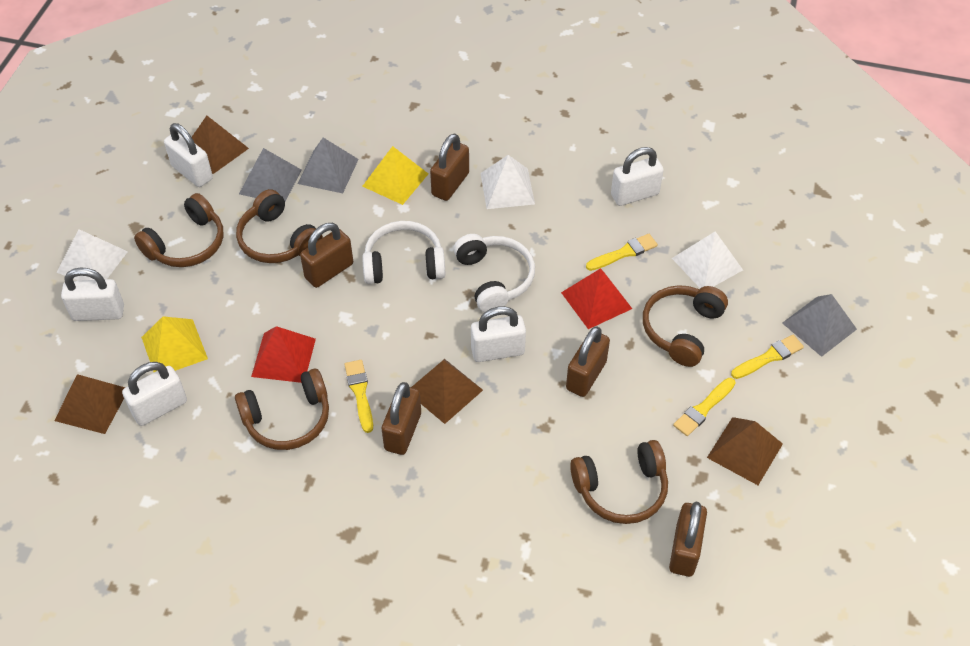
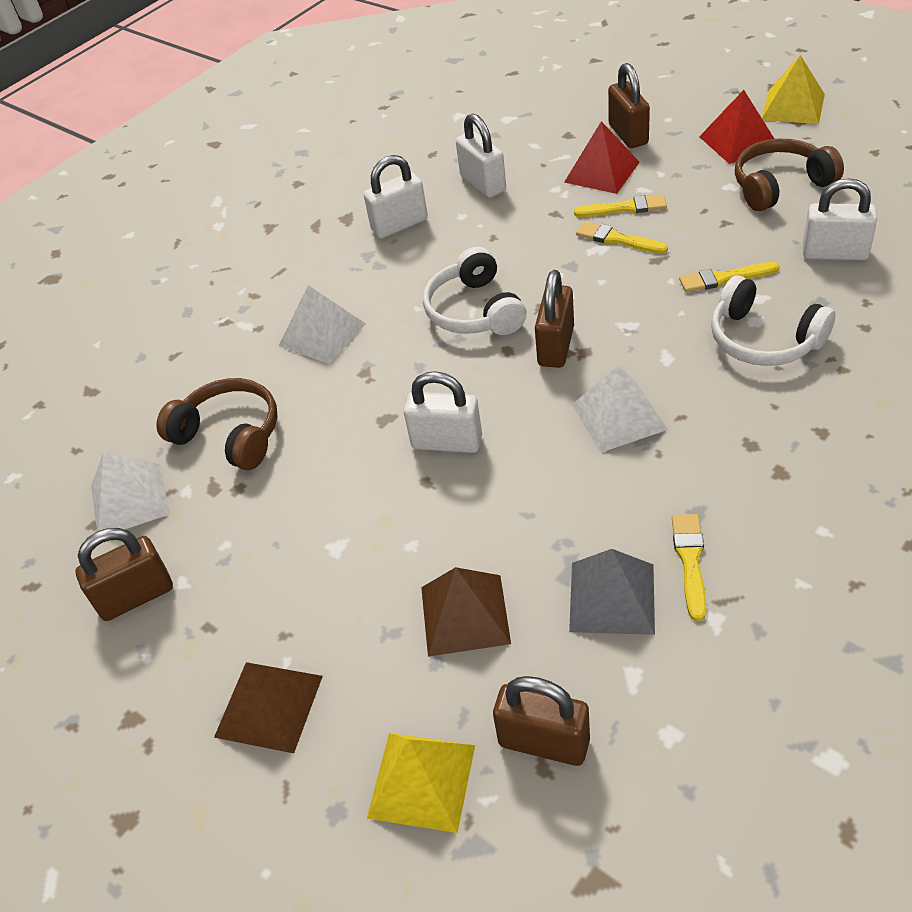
brown headphones: [134,193,224,267] [235,369,329,450] [236,189,323,263] [570,440,668,524] [643,285,728,367] = 5 -> [156,378,278,470] [735,139,844,211] = 2
brown padlock: [300,223,353,288] [382,382,421,455] [430,133,469,201] [566,326,610,397] [669,502,707,577] = 5 -> [75,528,173,621] [493,676,590,766] [535,270,574,368] [608,63,650,148] = 4
brown pyramid: [54,374,125,434] [192,116,249,174] [412,359,483,424] [707,417,783,485] = 4 -> [214,662,323,753] [421,567,511,657] = 2
grey pyramid: [239,148,301,202] [297,138,359,193] [782,294,857,357] = 3 -> [569,549,655,635] = 1
white padlock: [61,267,124,321] [122,362,187,426] [164,123,213,187] [471,306,526,362] [611,147,664,206] = 5 -> [364,155,428,239] [404,371,482,453] [456,113,506,198] [803,178,877,260] = 4

